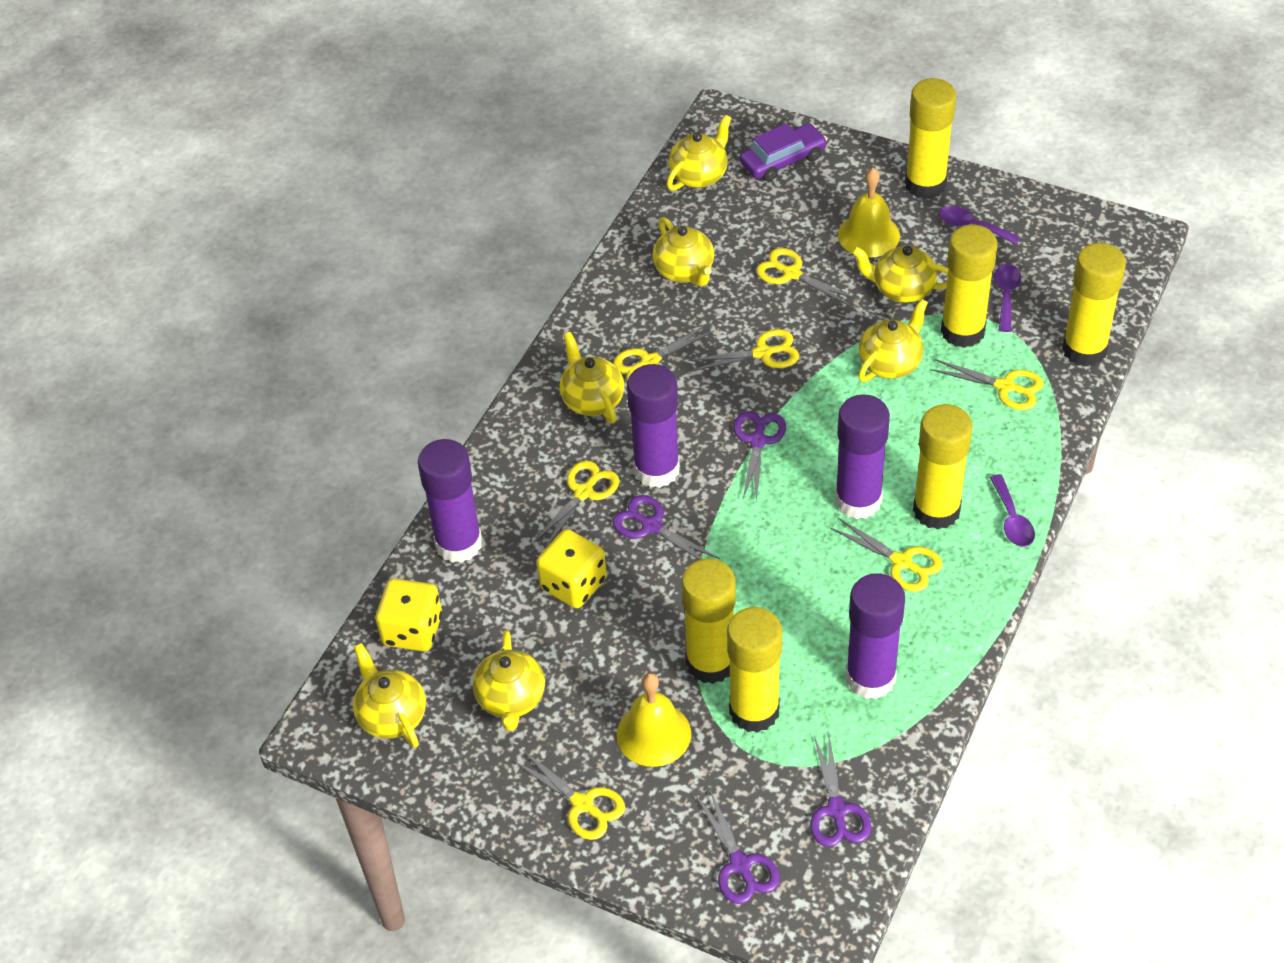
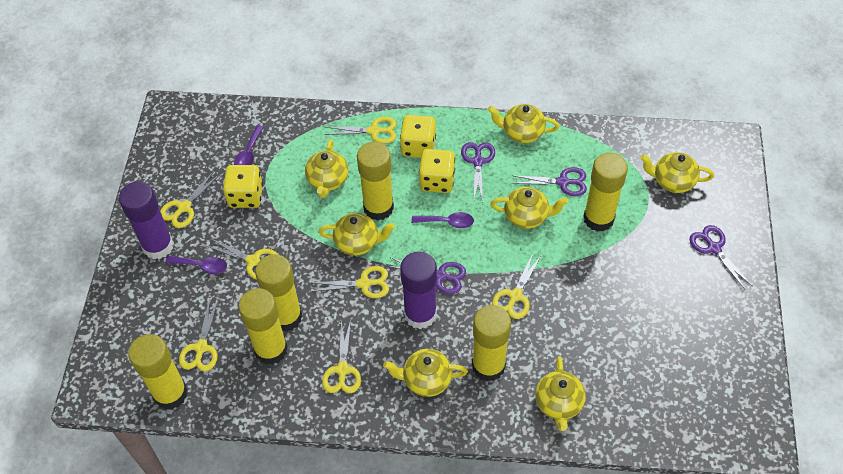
purple car: [740,123,828,181] = 1 -> none = 0
purple glue stick: [418,439,482,563] [627,364,680,488] [835,394,890,519] [846,573,905,699] = 4 -> [119,181,174,259] [400,251,437,329] = 2
yellow bell: [617,673,691,767] [838,168,900,258] = 2 -> none = 0
yellow dice: [376,578,442,652] [536,529,607,608] = 2 -> [223,165,263,208] [400,115,436,158] [419,149,455,193] = 3

